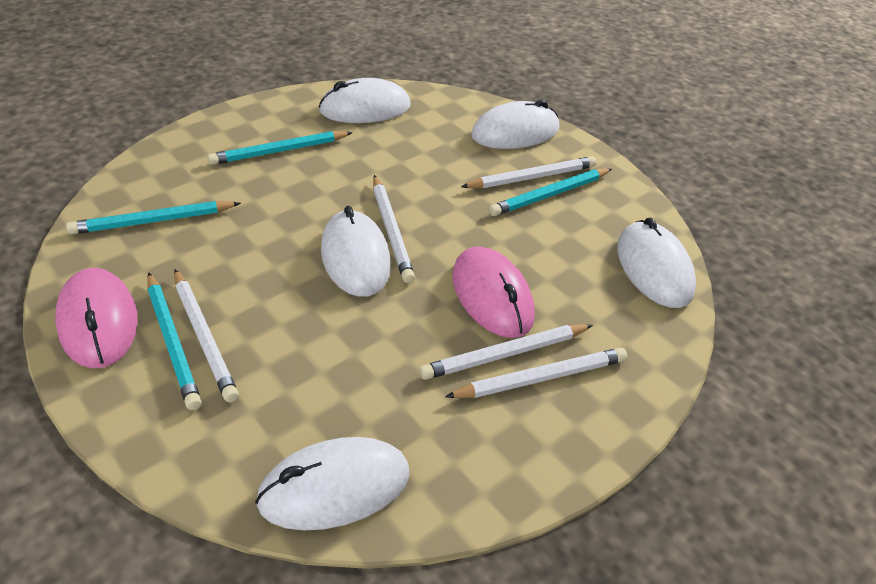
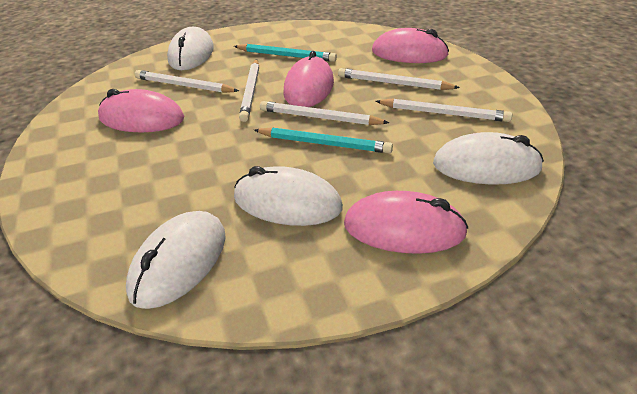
pink mouse: [55,268,138,368] [452,247,535,338] = 2 -> [98,89,184,132] [283,51,334,107] [344,191,468,254] [372,28,449,63] = 4
turquoise pencil: [66,201,241,235] [147,273,202,410] [208,131,353,165] [489,168,612,216] = 4 -> [234,44,337,62] [254,127,393,154] = 2
white mouse: [255,437,410,530] [318,78,411,123] [321,206,391,297] [471,100,559,149] [617,218,696,308] = 5 -> [126,211,226,309] [167,27,214,70] [234,166,343,226] [433,132,544,185] = 4

